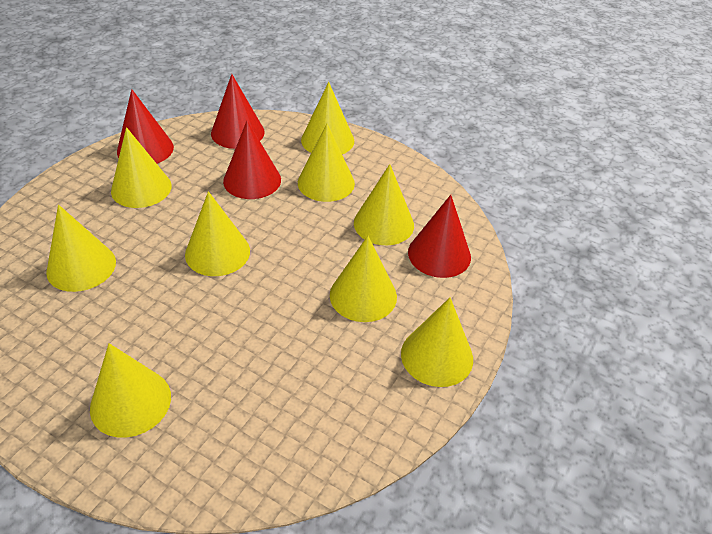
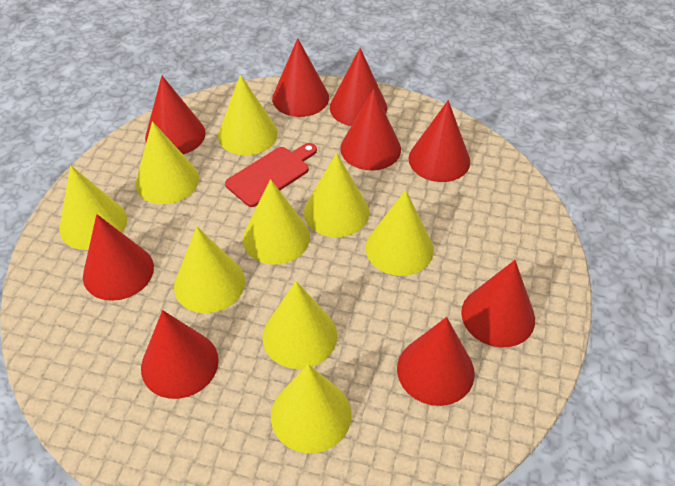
red cone: [117,89,174,164] [211,74,265,149] [223,121,281,199] [408,195,471,278] = 4 -> [83,214,154,301] [141,310,219,399] [145,76,206,154] [272,38,329,117] [330,48,387,126] [340,89,401,170] [397,317,475,406] [409,100,470,182] [461,260,535,347] = 9
red cutting board: none = 0 -> [225,143,317,207] = 1

